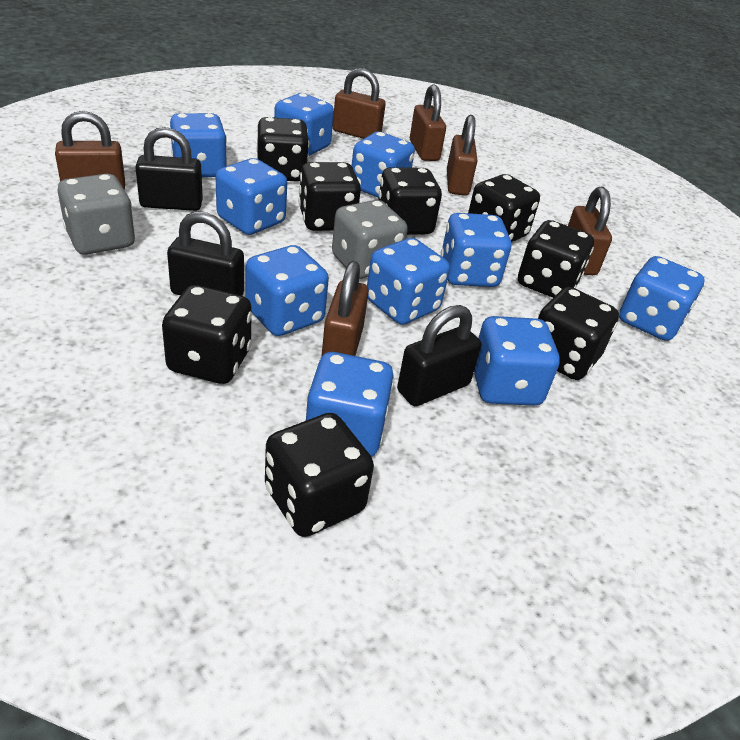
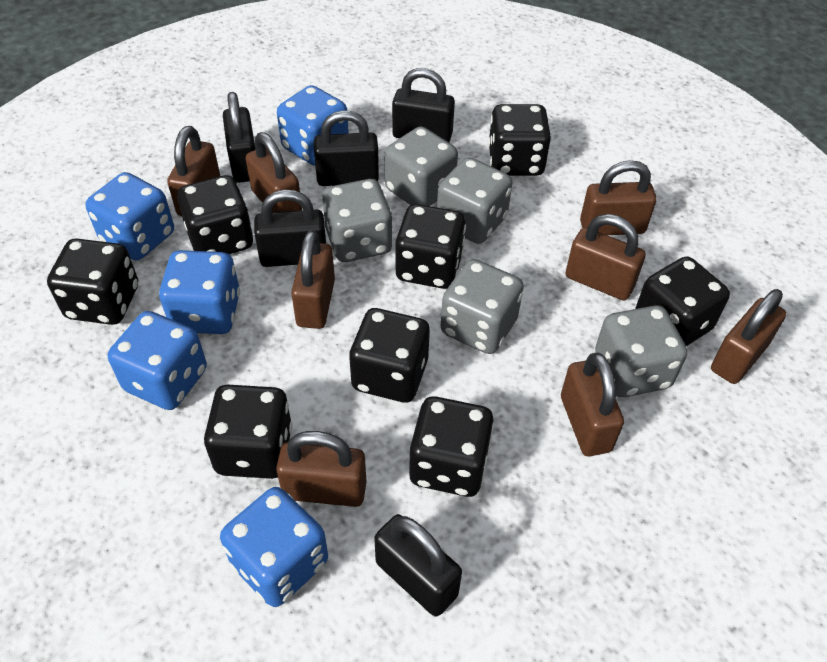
black padlock: [135,127,203,211] [167,211,244,296] [397,305,481,406] = 3 -> [223,92,256,183] [254,189,326,267] [314,110,379,186] [374,514,462,617] [392,68,455,142] = 5
blue dice: [170,113,227,177] [216,158,287,235] [246,245,329,336] [274,93,334,156] [306,352,394,457] [352,132,415,198] [367,238,450,325] [441,213,511,287] [474,316,560,406] [619,256,705,341] = 10 -> [85,172,174,261] [108,311,207,410] [159,250,240,334] [220,487,328,607] [277,85,349,166] = 5
brown padlock: [55,111,125,190] [321,261,369,357] [333,68,386,139] [410,84,446,161] [447,115,477,196] [568,187,612,275] = 6 -> [167,126,220,216] [245,132,302,213] [276,431,366,507] [291,230,335,329] [561,353,624,456] [566,214,646,300] [580,160,656,235] [711,289,786,384] = 8
grey dice: [57,174,135,255] [332,200,408,279] = 2 -> [322,179,393,262] [385,126,458,206] [437,157,512,244] [441,259,524,354] [595,305,687,397] = 5

